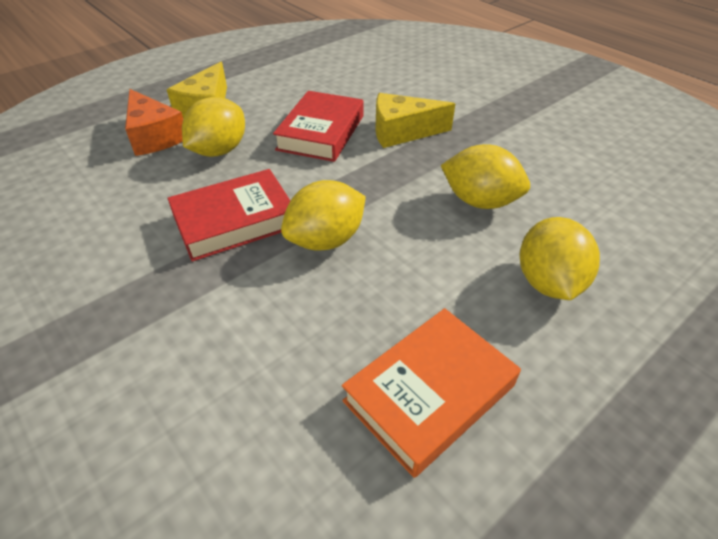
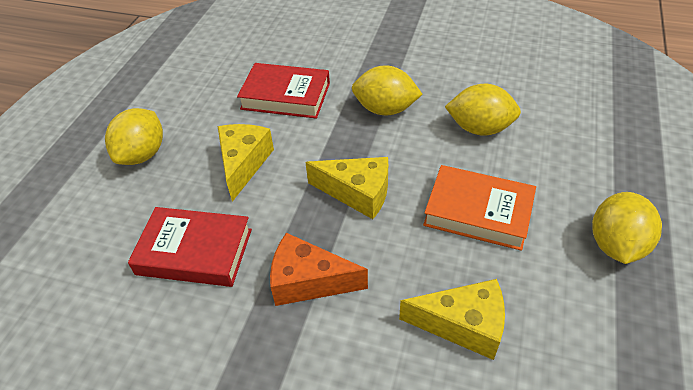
yellow cheese: [167,62,227,119] [375,93,455,148] = 2 -> [218,124,274,202] [305,157,388,219] [399,279,505,360] = 3

